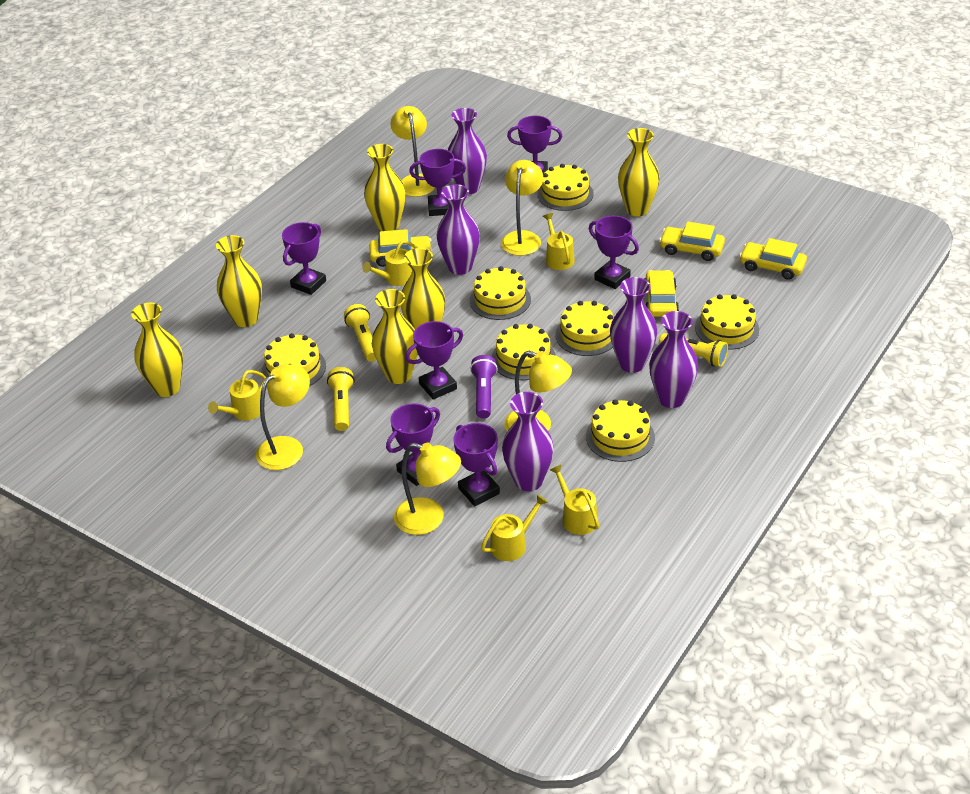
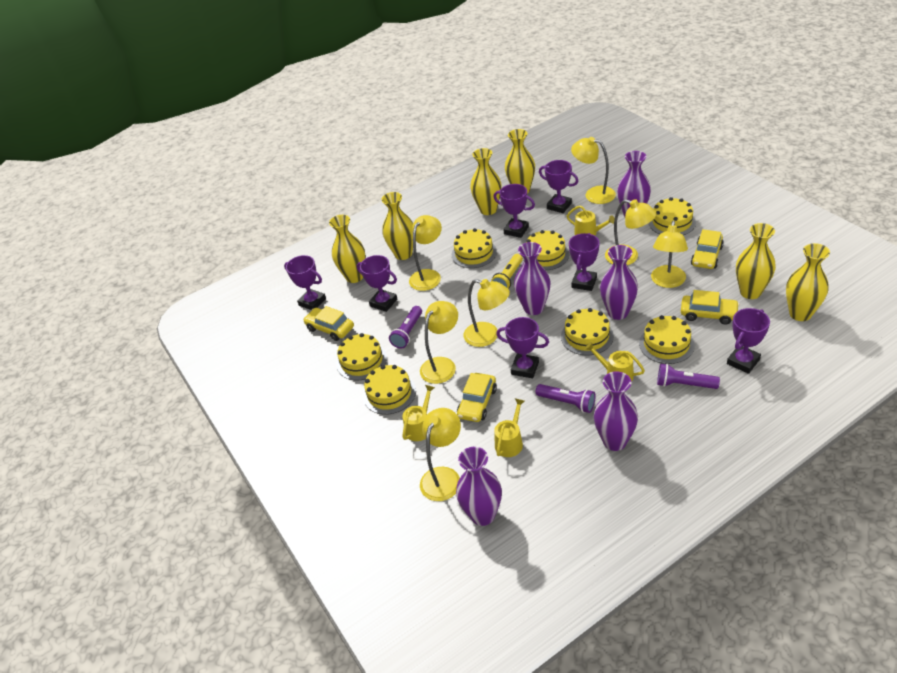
purple flashlight: [470,355,498,419] = 1 -> [389,306,422,348] [536,384,596,413] [657,364,720,389] = 3
yellow flashlight: [327,367,355,431] [344,304,376,361] [659,333,728,367] = 3 -> [491,254,523,289] = 1
yellow lamp: [256,364,310,470] [390,106,435,197] [394,443,461,535] [501,160,543,256] [504,351,572,431] = 5 -> [409,215,442,291] [420,301,458,384] [420,408,461,501] [463,279,510,347] [571,137,616,204] [605,199,657,265] [651,221,688,288] = 7
yellow watering can: [208,370,266,420] [362,241,418,286] [481,494,548,561] [543,213,575,270] [550,464,599,535] = 5 -> [403,385,435,441] [494,398,525,457] [567,205,615,236] [585,342,645,382] = 4

